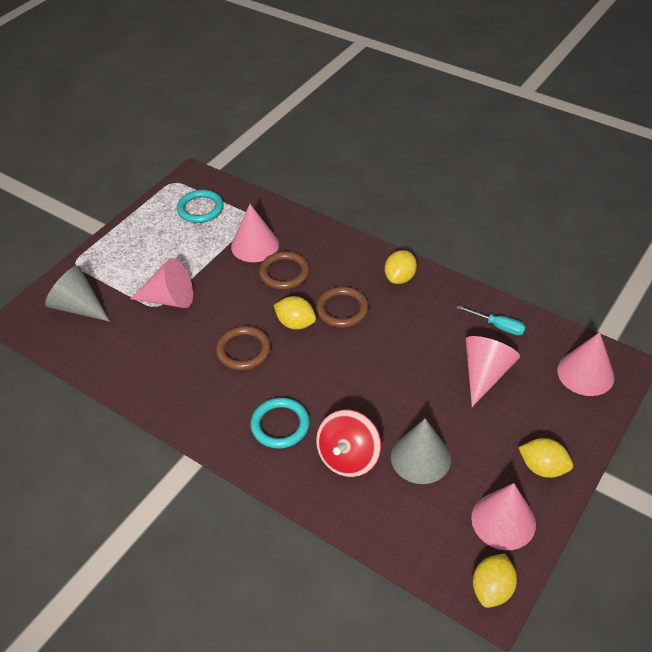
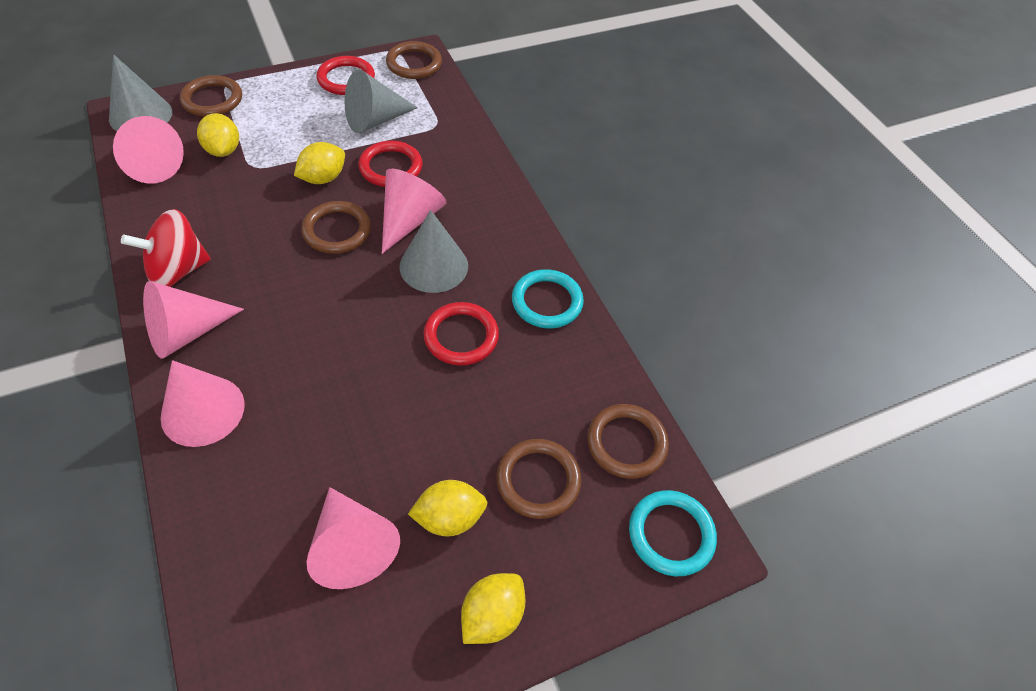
brown ring: [216,326,271,370] [259,252,310,290] [316,287,369,328] = 3 -> [180,75,242,117] [301,201,371,254] [386,41,442,79] [496,439,581,519] [587,404,669,479] = 5
grey cone: [45,266,110,322] [391,418,451,484] = 2 -> [109,54,172,131] [345,69,418,133] [400,210,468,293] = 3
red ring: none = 0 -> [317,56,375,95] [358,141,422,187] [424,302,499,366] = 3
turquoise screwdriver: [457,305,526,335] = 1 -> none = 0

